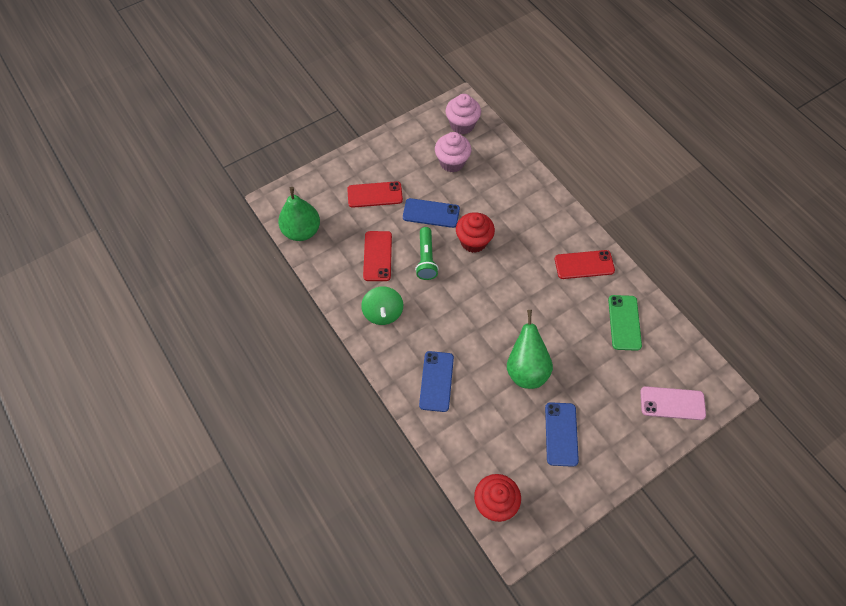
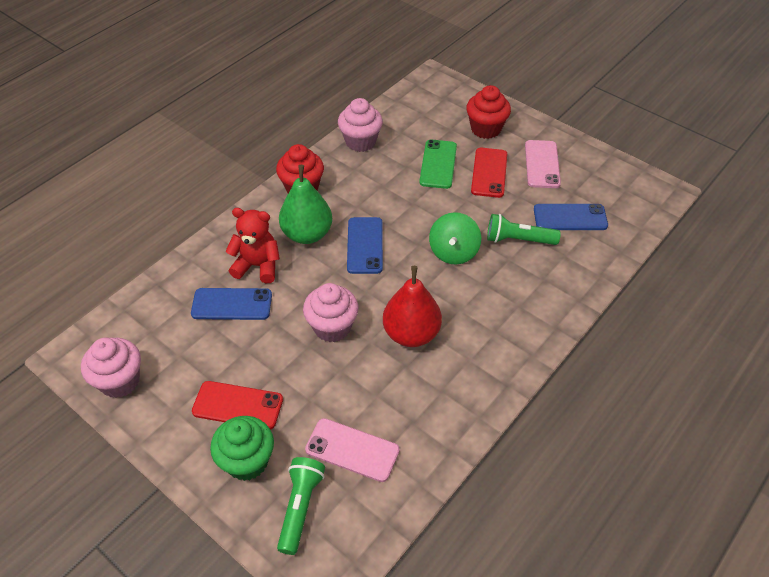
green cupcake: none = 0 -> [210,416,274,481] = 1
green flashlight: [415,227,439,280] = 1 -> [277,457,325,555] [487,214,561,245] = 2
green pear: [278,187,320,241] [507,310,553,389] = 2 -> [279,165,332,244] = 1
pink cupcake: [435,132,471,173] [446,94,481,134] = 2 -> [81,338,141,398] [303,283,359,342] [338,98,383,152] = 3
pink phone: [640,386,706,420] = 1 -> [305,418,400,482] [525,140,561,188] = 2
red pear: none = 0 -> [383,266,442,347] = 1
red phone: [347,181,403,208] [363,231,392,281] [555,250,615,279] = 3 -> [192,381,283,430] [471,148,507,198] = 2
red teddy bear: none = 0 -> [225,208,280,283] = 1

